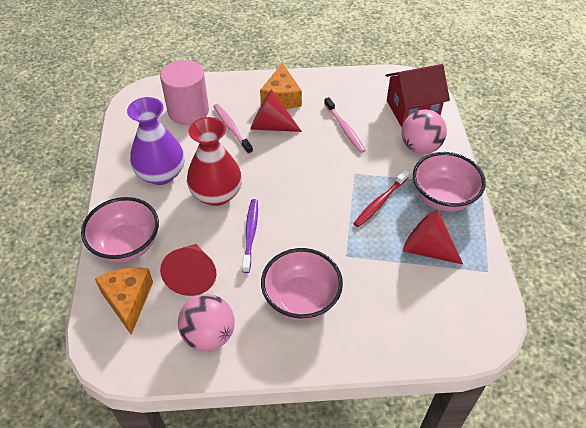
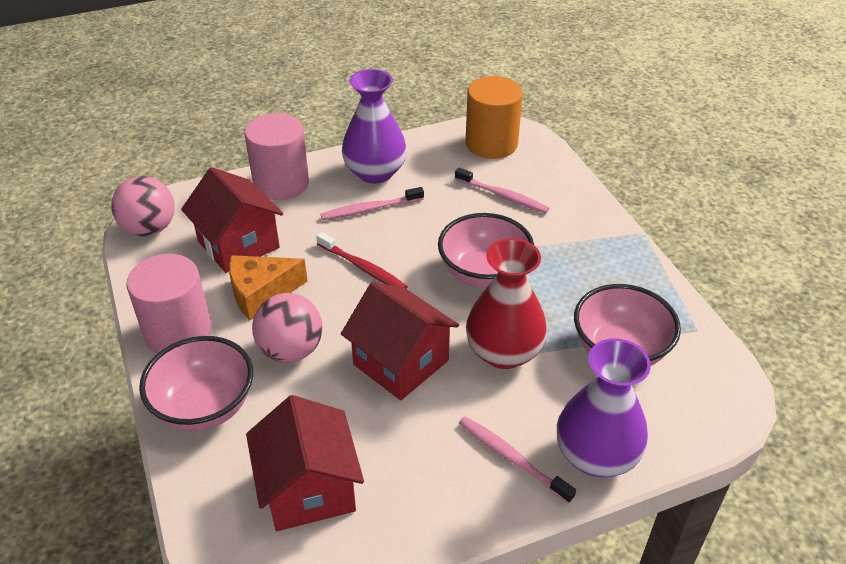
orange cheese: [95,267,153,335] [260,63,302,109] = 2 -> [229,255,308,320] = 1
orange cylinder: none = 0 -> [465,76,523,159] = 1
pink cylinder: [160,60,209,125] = 1 -> [126,254,212,354] [244,113,309,200] = 2
pink toothbrush: [213,104,253,154] [324,97,366,153] = 2 -> [321,187,424,220] [455,167,550,213] [459,416,576,504] = 3
purple toothbrush: [242,199,258,273] = 1 -> none = 0
purple vase: [127,97,184,185] = 1 -> [342,69,407,184] [557,338,651,478] = 2
red cone: [160,244,216,296] [250,89,302,132] [403,210,463,264] = 3 -> none = 0
red house: [386,64,450,127] = 1 -> [181,167,283,273] [246,395,364,531] [341,282,459,400] = 3

